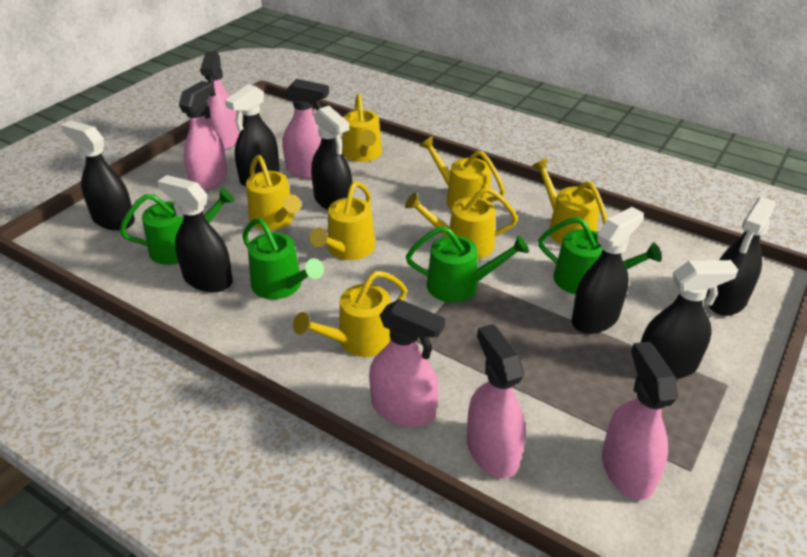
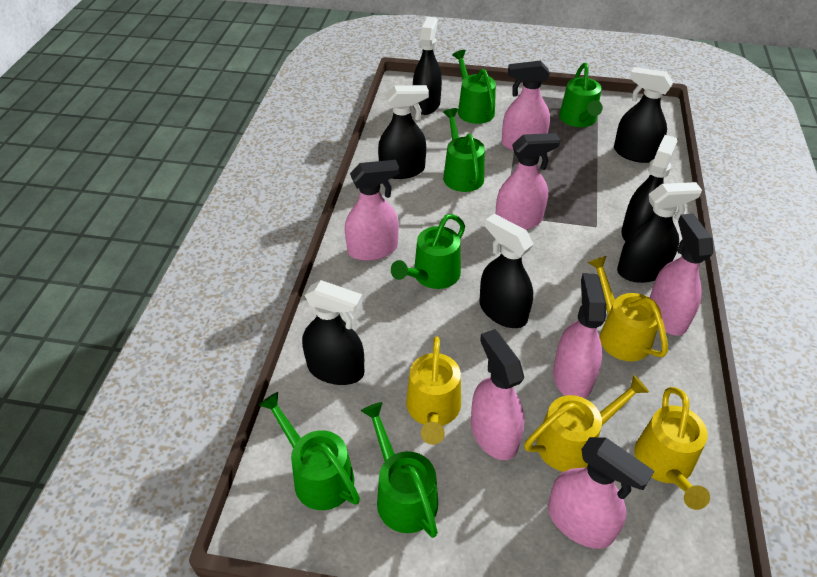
green watering can: [119,188,234,265] [242,218,324,299] [406,226,529,303] [538,217,662,294] = 4 -> [259,392,360,510] [361,402,438,538] [391,214,465,289] [443,108,485,192] [452,50,496,124] [559,63,603,127] = 6
pink spray bottle: [179,81,227,191] [200,52,239,150] [282,79,329,179] [369,299,445,427] [467,324,526,478] [602,341,678,500] = 6 -> [345,160,399,261] [471,329,525,460] [496,133,560,230] [502,61,550,151] [548,437,654,549] [553,273,606,399] [650,214,713,336] = 7
yellow watering can: [246,155,301,230] [293,271,407,357] [309,181,375,260] [342,94,382,162] [405,187,518,259] [419,136,505,210] [532,158,608,245] = 7 -> [406,336,461,445] [524,375,649,472] [588,256,668,361] [634,387,710,510] = 4

